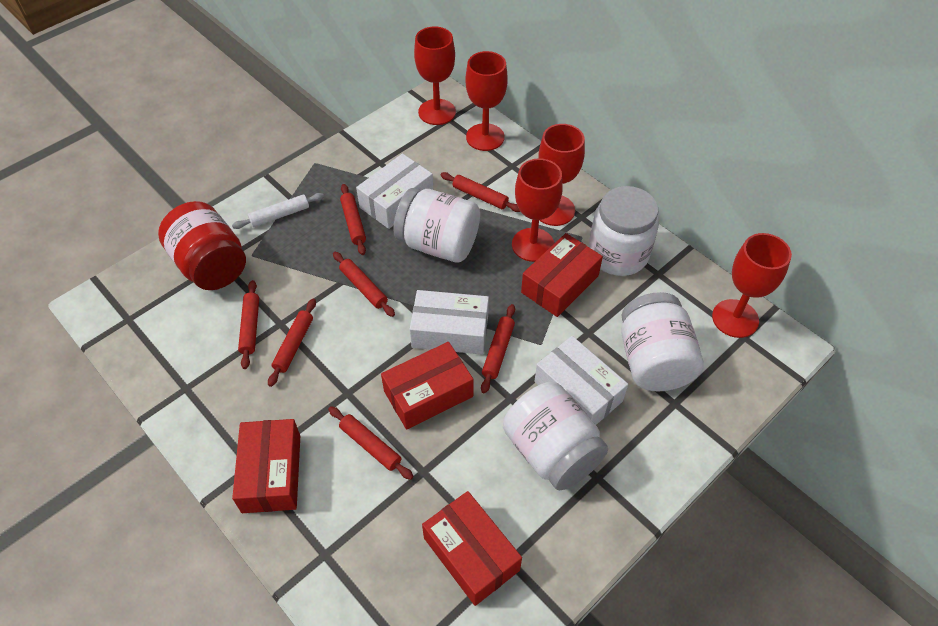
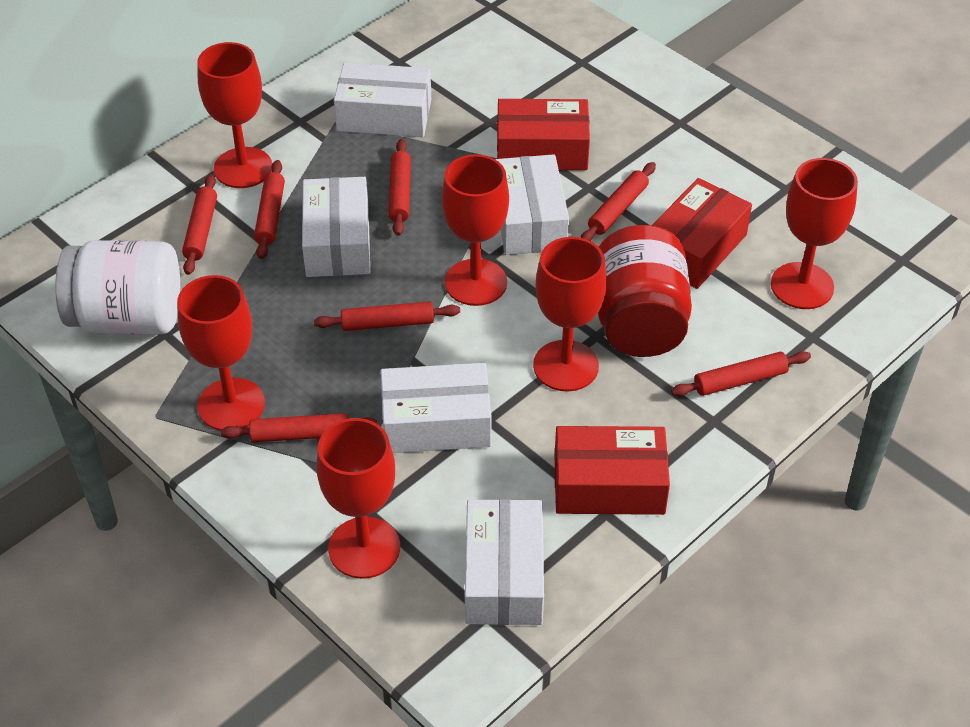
red box: [232,419,300,513] [381,342,474,430] [422,491,522,606] [521,233,603,317] = 4 -> [497,99,590,170] [555,426,670,515] [652,178,752,289] = 3
red goblet: [414,26,456,125] [466,51,508,151] [512,158,563,262] [539,124,585,226] [712,233,792,338] = 5 -> [177,275,265,431] [197,42,272,188] [317,418,400,579] [442,154,509,306] [533,237,607,392] [771,158,858,309] = 6
white box: [356,154,433,229] [410,290,489,355] [534,336,628,425] = 3 -> [302,177,370,277] [334,62,431,137] [381,363,492,453] [465,499,544,625] [495,154,569,255] = 5
white jar: [393,188,480,263] [503,382,608,490] [588,186,659,276] [621,292,703,391] = 4 -> [55,240,180,334] = 1
white rolling pin: [232,193,324,229] = 1 -> none = 0

